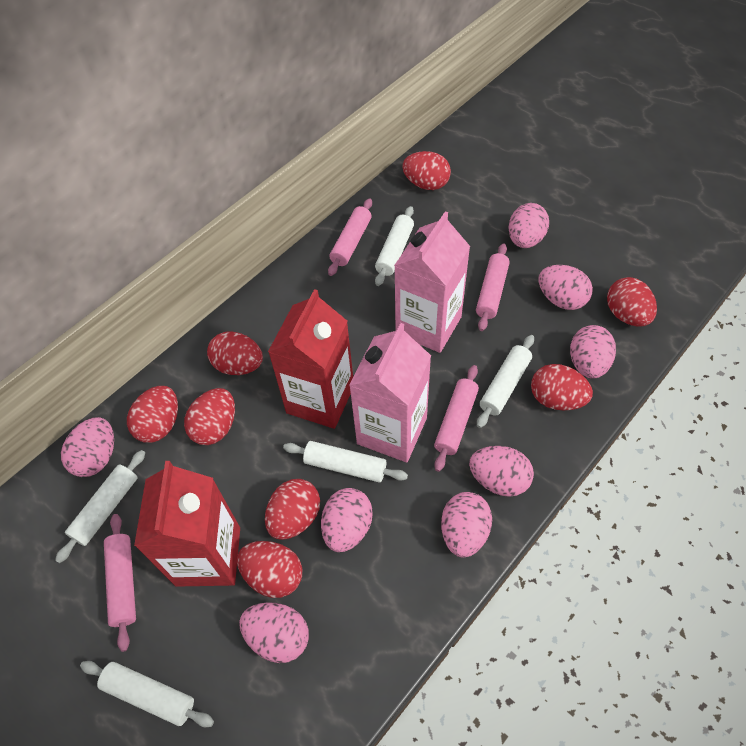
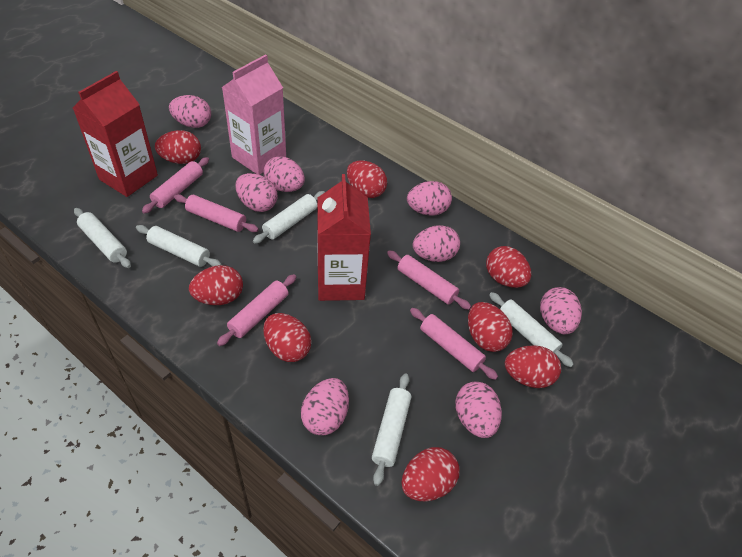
pink carton: [349,323,431,462] [394,211,470,353] = 2 -> [222,54,286,175] = 1
pink rolling pin: [104,514,136,652] [328,198,372,276] [434,365,479,472] [476,243,510,331] = 4 -> [142,157,209,214] [174,194,259,232] [217,274,296,346] [387,251,471,310] [410,308,498,380] = 5

